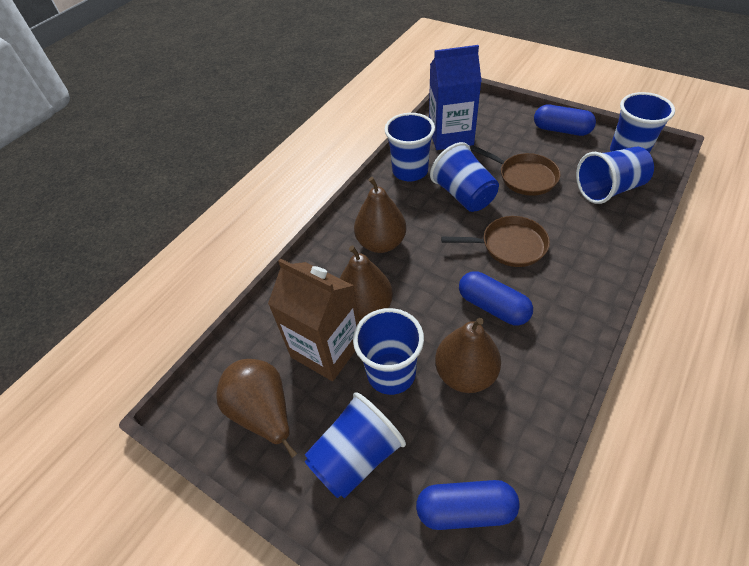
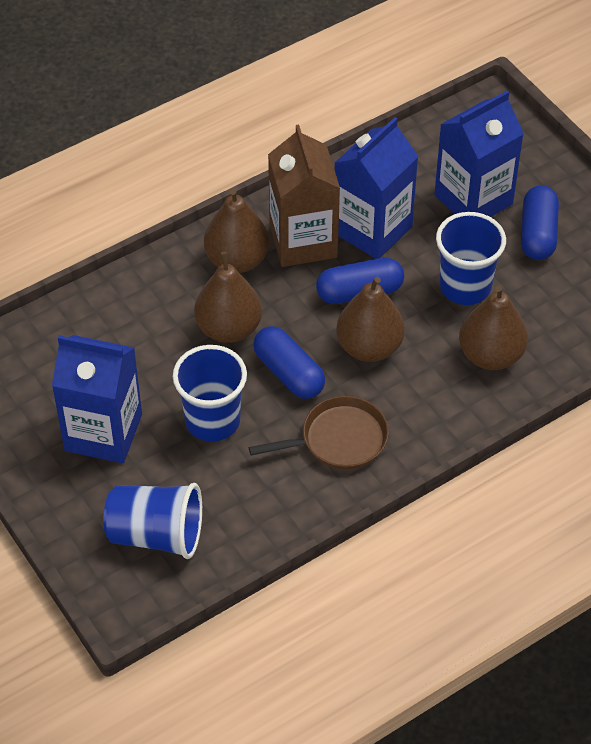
blue carton: [429,45,482,150] = 1 -> [52,335,142,464] [335,117,419,259] [435,91,524,217] = 3
blue cup: [305,392,406,499] [353,308,424,395] [384,113,435,182] [430,142,499,212] [576,146,654,204] [610,92,675,153] = 6 -> [103,483,202,559] [173,345,247,442] [436,212,506,305] = 3
brown pan: [441,216,550,267] [470,145,560,196] = 2 -> [249,396,389,470] = 1

